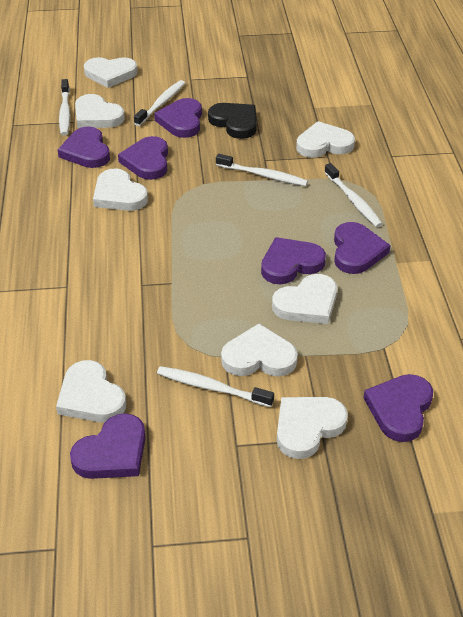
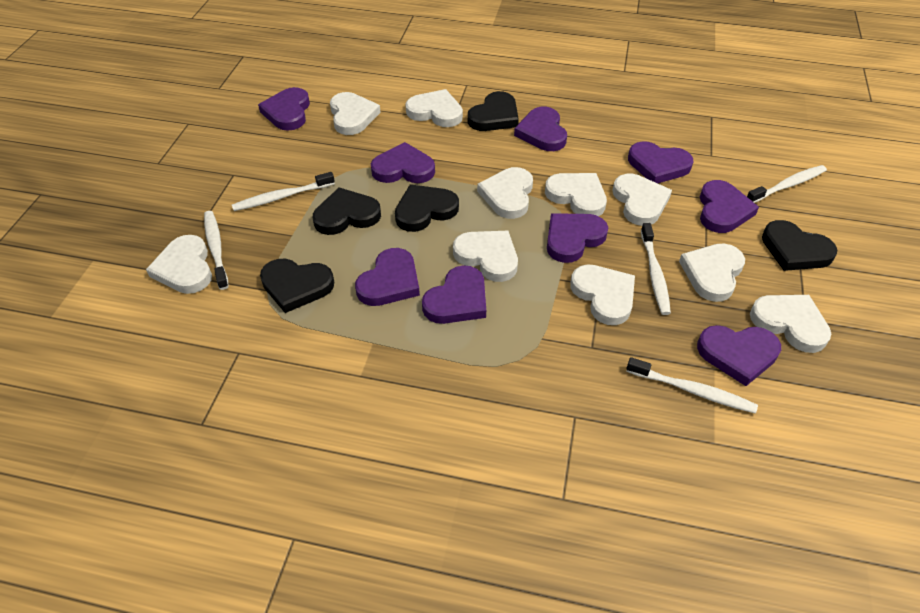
black heart: [208,103,257,139] = 1 -> [260,259,334,313] [313,187,381,235] [395,184,459,232] [468,91,519,131] [762,220,837,271] = 5
purple heart: [58,126,110,168] [70,413,146,479] [118,136,168,180] [154,98,202,138] [261,237,326,284] [334,222,391,274] [363,374,433,442] = 7 -> [258,87,310,131] [355,248,420,306] [371,142,435,183] [422,265,486,324] [514,107,567,151] [547,213,608,263] [628,141,693,183] [697,325,781,386] [700,180,759,233] = 9
white heart: [56,360,126,422] [75,94,125,128] [84,57,138,88] [93,168,148,211] [221,323,298,377] [272,274,337,324] [277,397,348,459] [296,121,355,158] = 8 -> [146,235,212,294] [330,92,381,135] [405,89,463,127] [453,231,518,282] [477,167,533,219] [545,173,607,216] [570,265,635,325] [612,174,672,226] [679,243,745,302] [750,295,831,353] = 10

